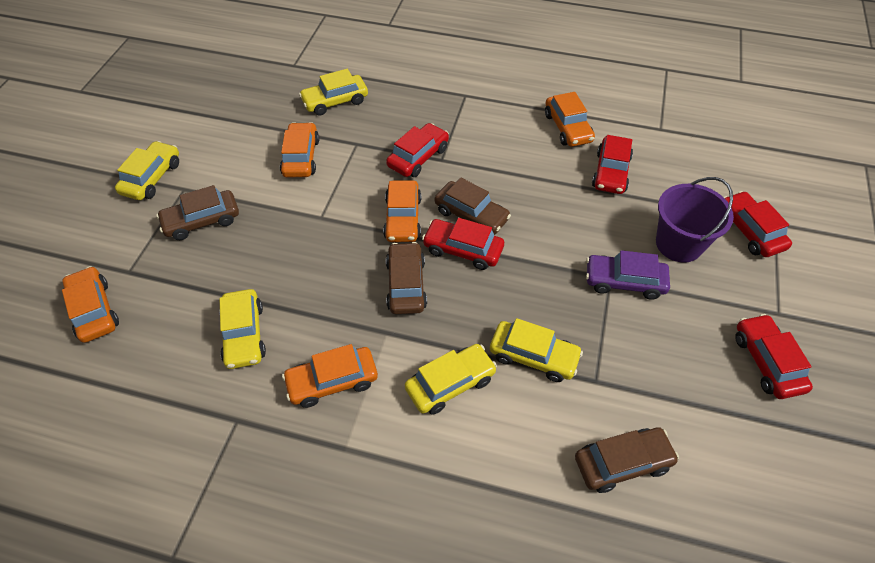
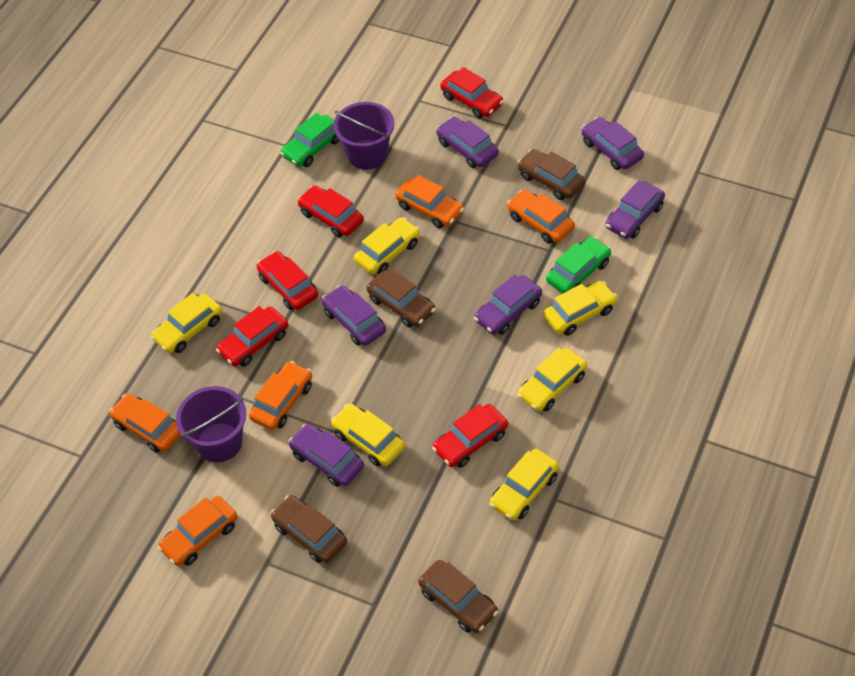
green car: none = 0 -> [280,113,340,167] [546,237,611,294] = 2
purple bucket: [656,177,734,262] = 1 -> [176,386,246,462] [334,102,394,170] = 2
purple car: [586,250,670,300] = 1 -> [289,424,364,487] [322,285,386,346] [436,117,499,168] [474,275,542,335] [581,117,644,170] [605,181,665,239] = 6
yellow car: [115,141,179,200] [219,289,266,369] [299,69,368,116] [405,344,497,415] [490,318,583,382] = 5 -> [150,293,222,353] [331,404,405,466] [354,217,420,274] [490,449,559,521] [518,348,587,412] [543,281,617,336] = 6

